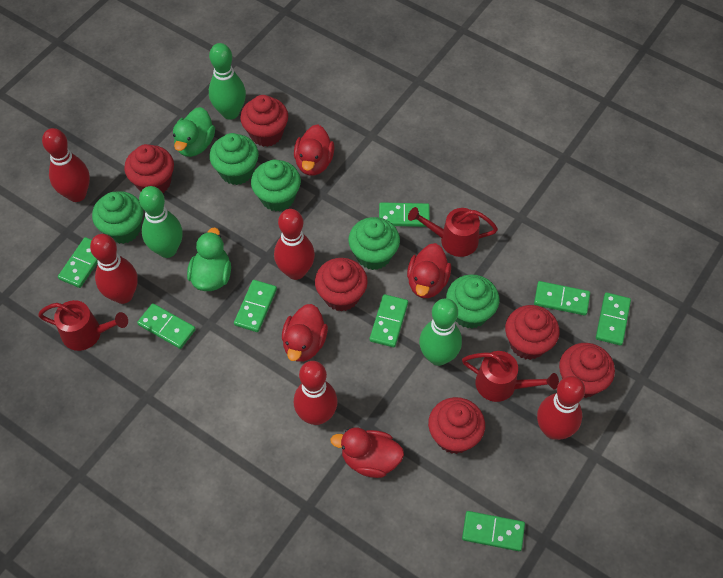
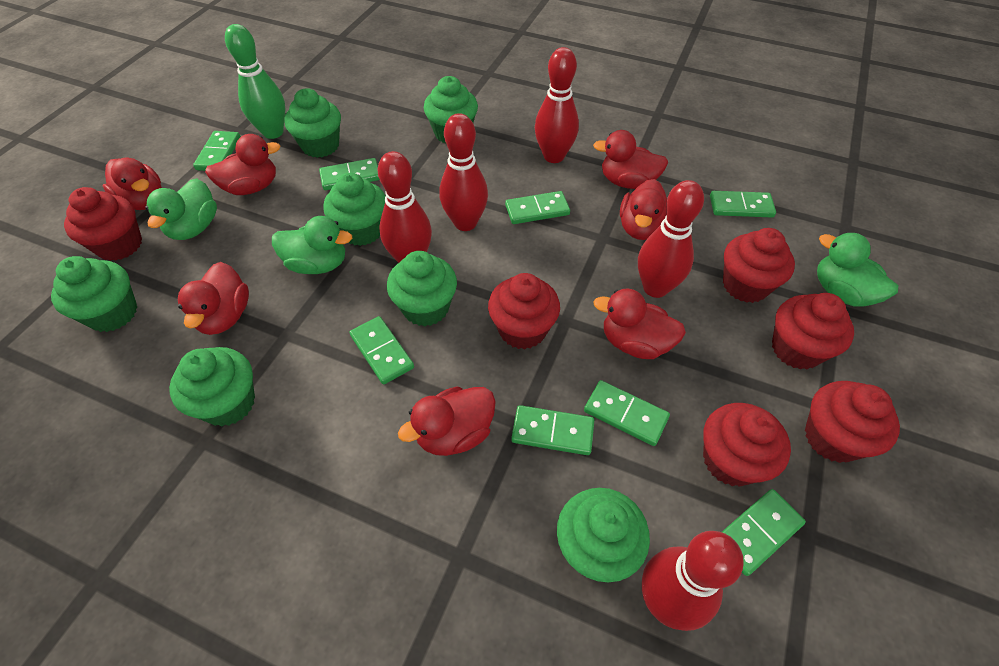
green bowling pin: [139,186,183,258] [209,43,246,120] [419,298,462,366] = 3 -> [225,24,285,139] = 1
green cupcake: [92,191,143,244] [209,133,259,185] [251,160,301,211] [348,217,400,270] [446,275,499,329] = 5 -> [51,256,137,332] [169,347,255,426] [284,88,341,158] [323,173,386,246] [387,251,457,326] [424,76,478,143] [557,488,650,582] = 7
green duck: [173,107,215,157] [187,227,231,291] = 2 -> [145,178,217,240] [272,216,352,274] [817,232,898,306] = 3
red duck: [282,304,328,362] [294,124,335,176] [330,428,404,478] [407,243,451,298] = 4 -> [103,158,162,210] [178,262,249,335] [205,134,280,195] [398,386,496,456] [593,130,668,189] [593,289,686,359] [620,179,667,240] = 7
red watering can: [38,300,128,351] [408,207,498,257] [462,351,559,402] = 3 -> none = 0

